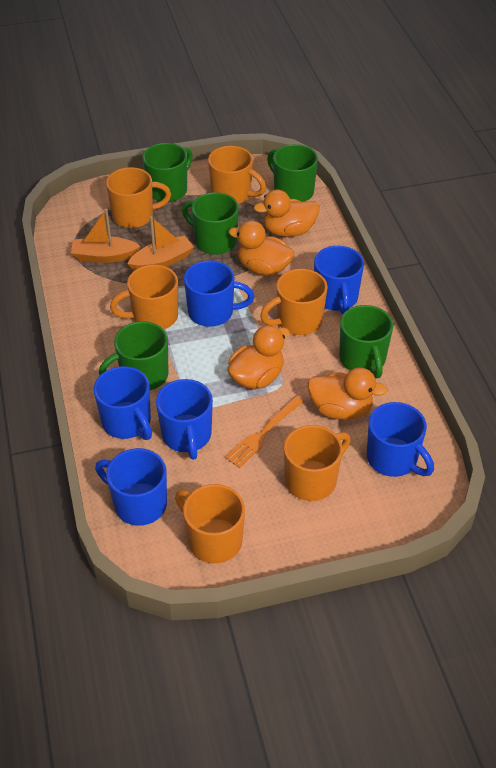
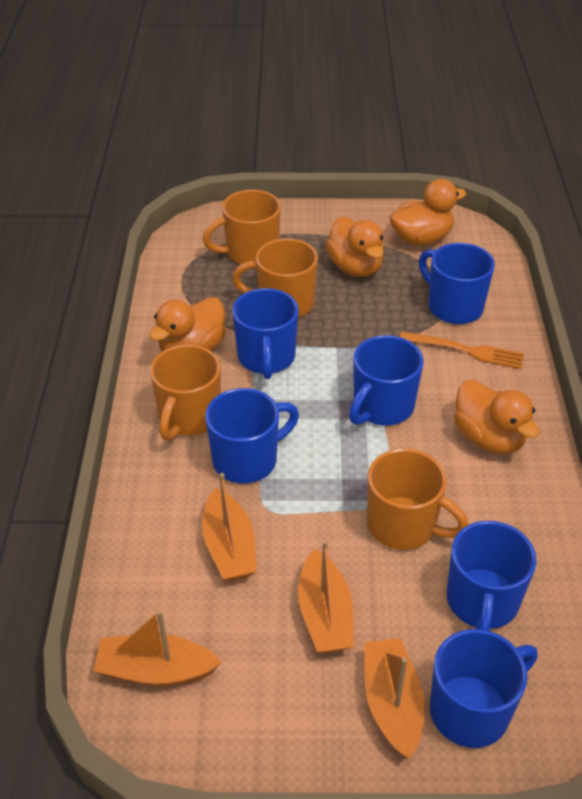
green mug: [99,321,168,390] [142,143,193,202] [182,192,239,255] [267,144,318,202] [339,305,393,379] = 5 -> none = 0
orange boat: [71,209,140,263] [127,216,194,271] = 2 -> [93,610,222,686] [202,473,257,582] [298,540,354,653] [364,638,425,759] = 4
orange mug: [106,167,171,228] [110,265,178,329] [175,484,245,564] [208,146,266,204] [260,269,328,335] [284,425,351,501] = 6 -> [150,345,221,441] [203,190,281,264] [232,238,318,317] [367,448,468,550] = 4

